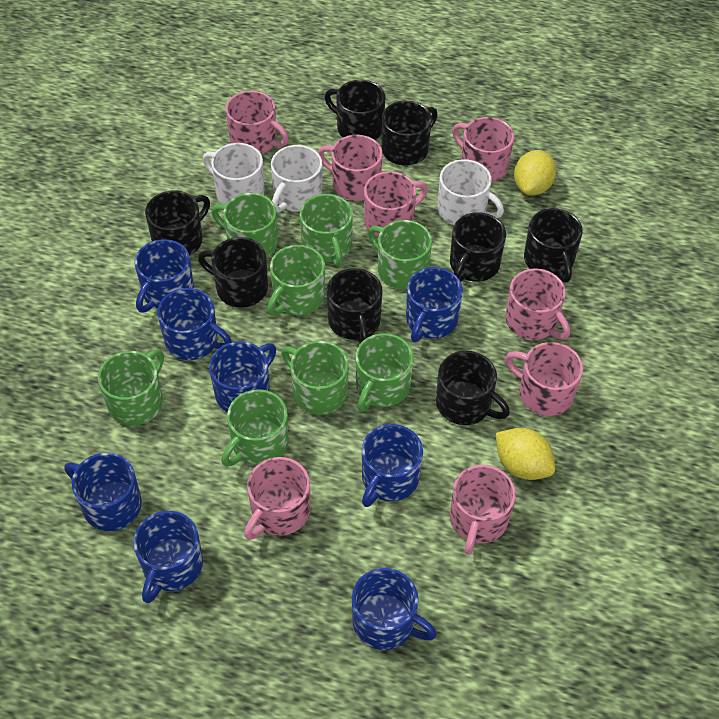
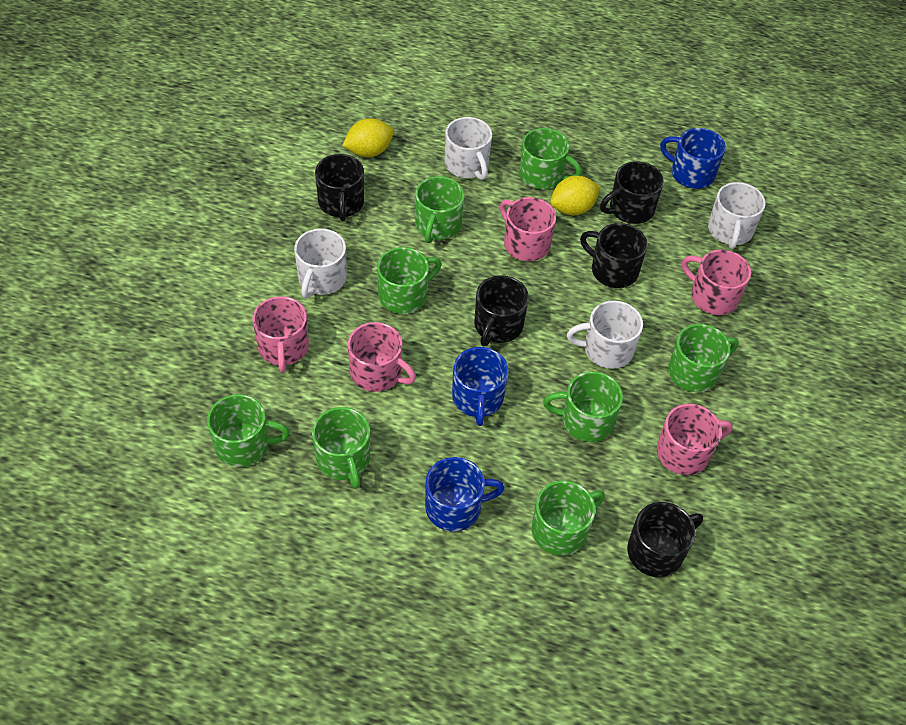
black mug: [145,190,210,256] [198,237,268,308] [325,80,385,140] [327,268,383,344] [382,101,438,166] [436,351,510,425] [450,212,506,282] [524,208,583,282] = 8 -> [315,154,364,221] [474,275,529,346] [580,223,648,288] [600,161,664,224] [627,502,703,577] = 5
blue mug: [65,453,142,531] [133,511,203,603] [134,239,194,312] [157,288,232,360] [209,341,276,412] [352,568,437,650] [362,424,423,507] [406,267,463,342] = 8 -> [425,457,505,532] [452,347,509,426] [660,128,726,189] = 3
pink mug: [226,91,289,154] [244,457,310,540] [318,135,383,201] [364,171,428,237] [450,465,516,555] [452,117,514,182] [505,268,570,340] [505,342,583,416] = 8 -> [252,296,309,373] [348,322,416,392] [500,197,556,261] [657,404,733,475] [682,250,751,315] = 5
white mug: [203,143,265,204] [271,145,322,213] [438,159,504,225] = 3 -> [294,228,347,299] [445,117,492,180] [567,300,643,369] [708,182,766,249] = 4

